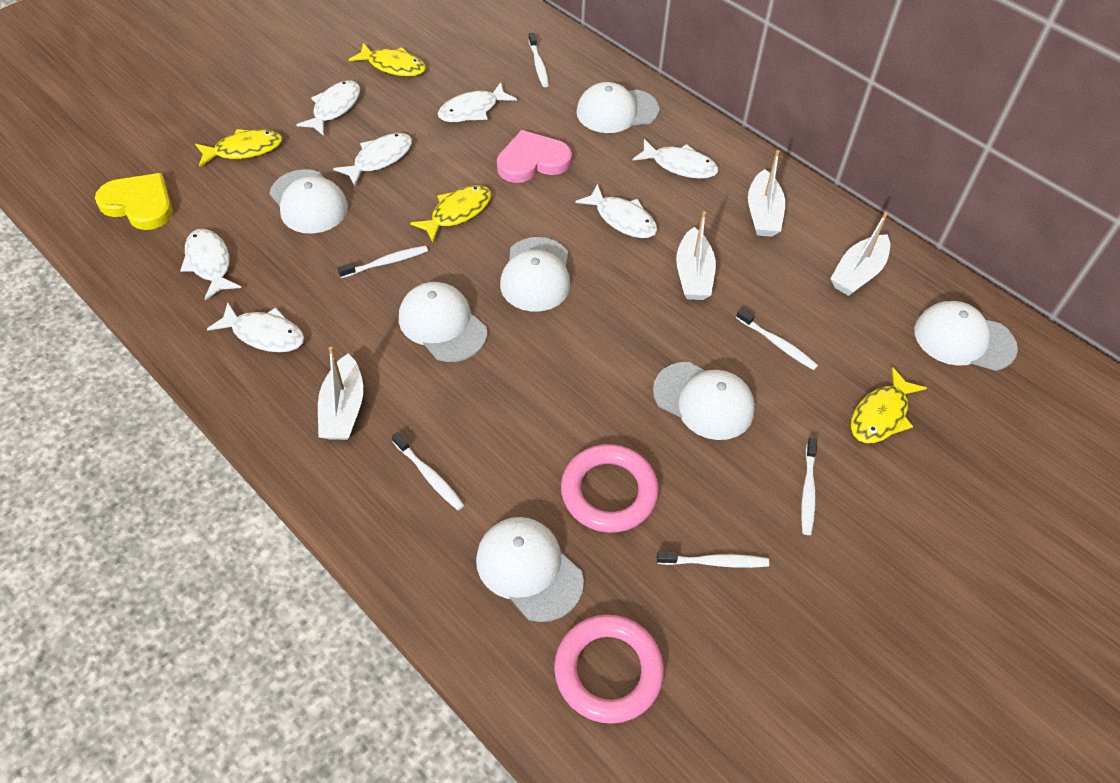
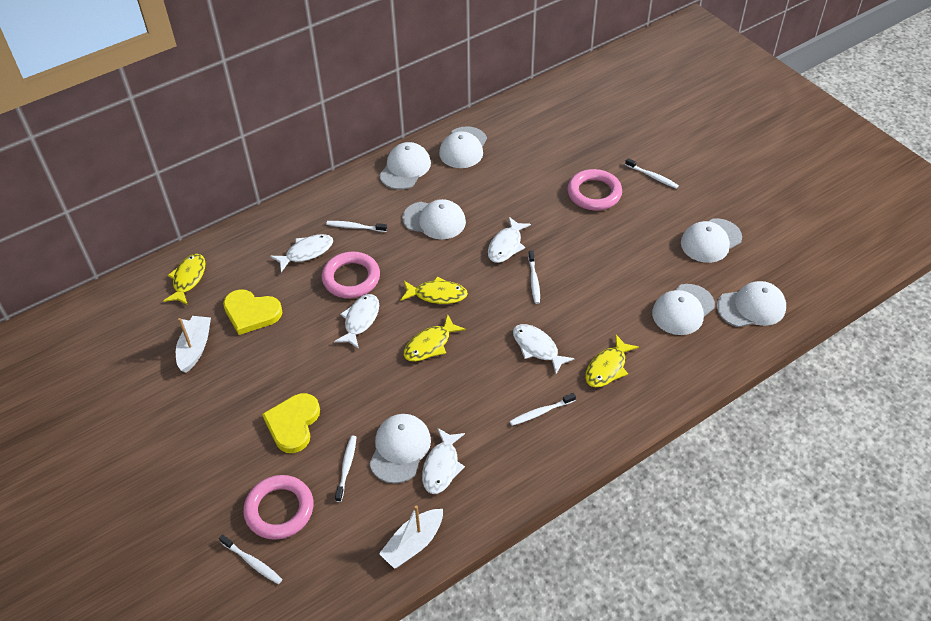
pink heart: [497,130,572,183] = 1 -> none = 0
pink ring: [554,615,664,724] [561,444,659,533] = 2 -> [243,475,313,540] [322,252,380,298] [567,169,622,210] = 3
white boat: [318,347,363,440] [676,211,716,300] [748,150,785,237] [830,212,890,296] = 4 -> [176,316,211,373] [379,505,443,569] = 2
white fish: [180,229,241,300] [207,302,304,352] [296,80,360,136] [333,133,412,186] [438,82,517,122] [575,184,657,238] [633,139,718,179] = 7 -> [270,234,333,272] [334,294,379,349] [422,428,465,494] [488,217,531,263] [513,324,575,374] = 5
yellow heart: [95,173,173,230] = 1 -> [223,289,283,335] [262,393,320,453] = 2

